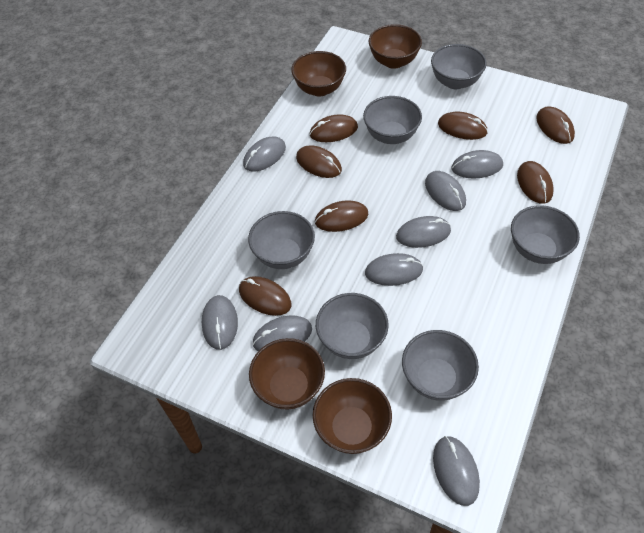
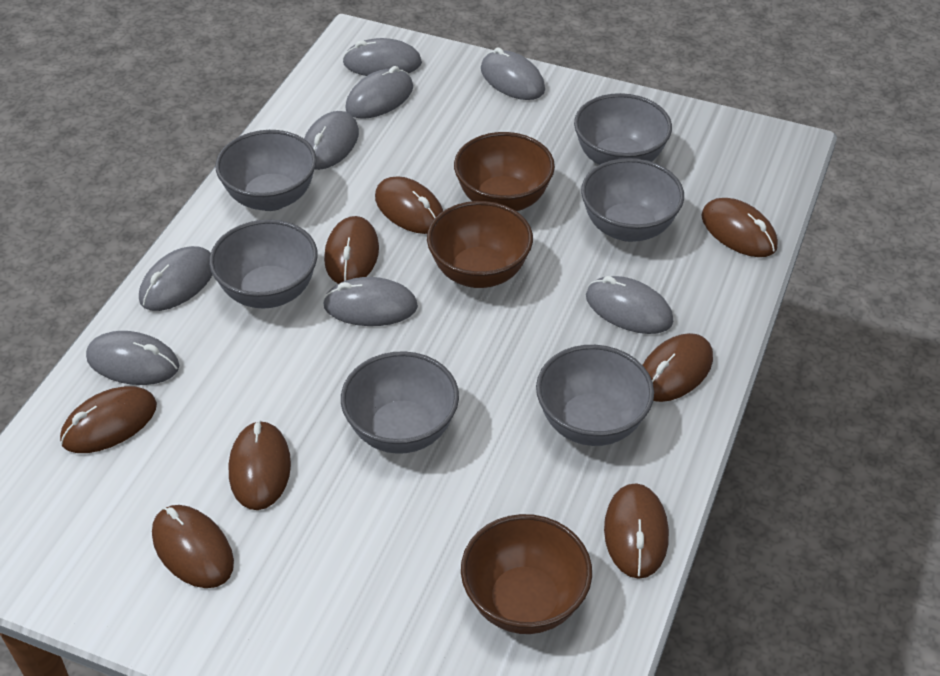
brown bowl: [249,338,325,410] [291,51,346,97] [313,378,392,454] [369,24,422,69] = 4 -> [427,201,533,288] [454,132,555,211] [461,514,592,634] = 3
brown mouse: [239,276,291,316] [296,145,342,178] [310,114,358,142] [315,200,369,232] [438,111,488,140] [517,161,554,204] [536,106,575,144] = 7 -> [60,386,157,453] [152,505,234,588] [229,420,291,510] [324,216,379,284] [375,176,443,234] [604,483,669,579] [643,333,713,402] [701,198,778,257] = 8

